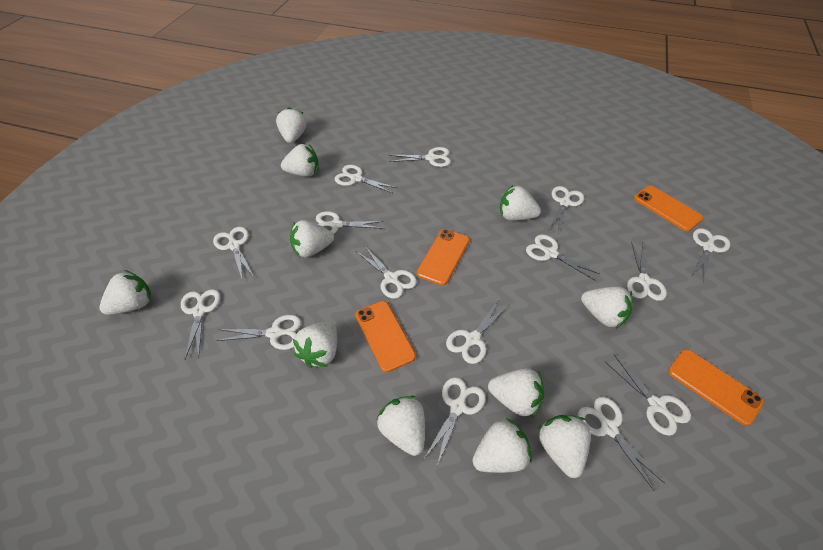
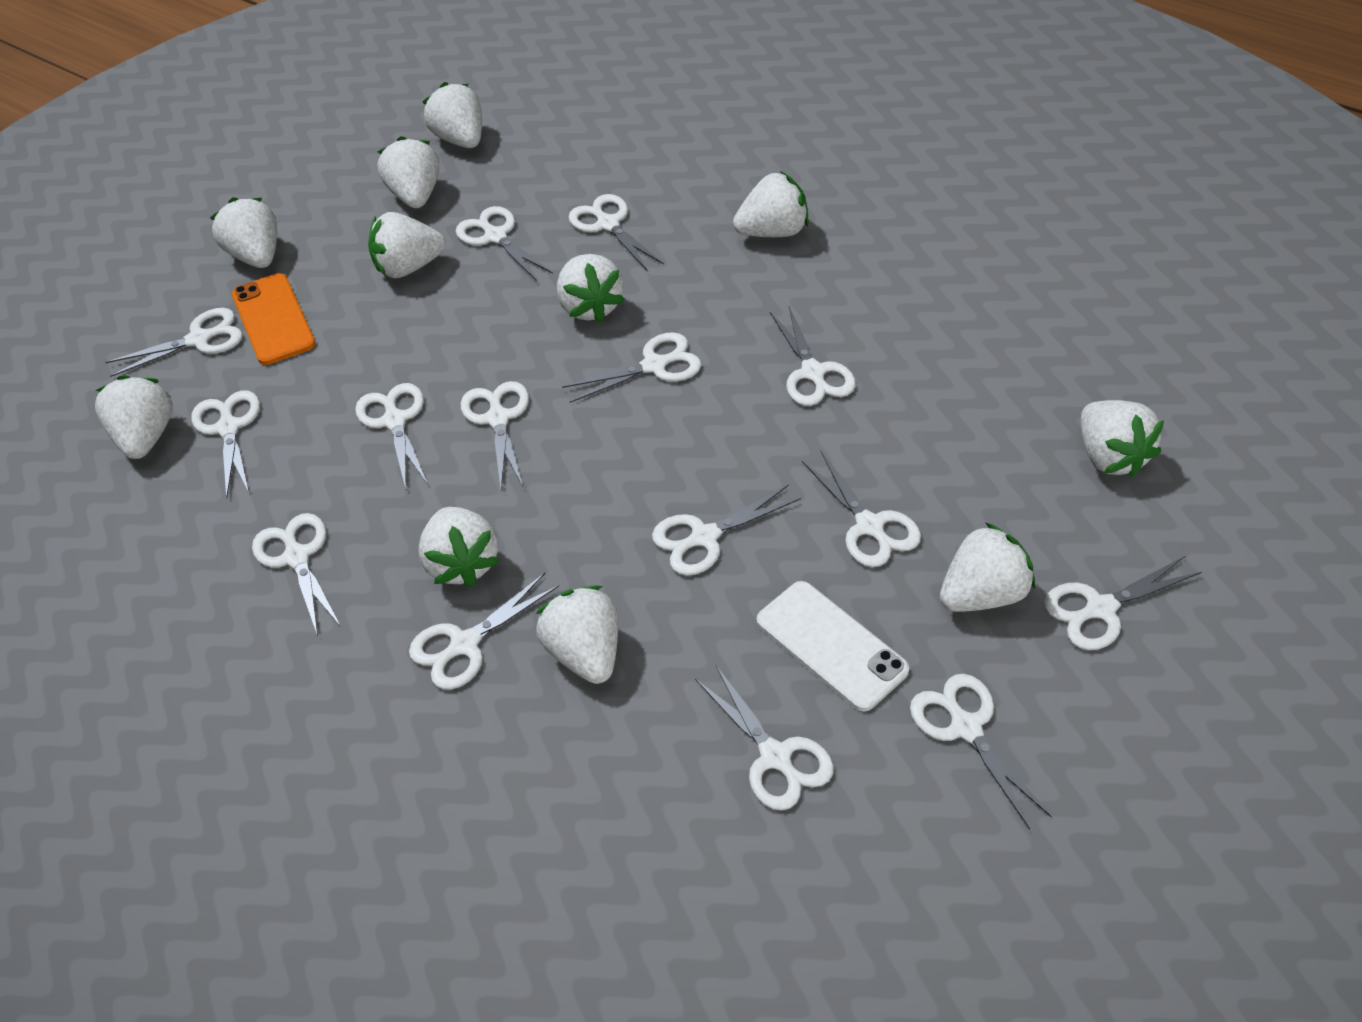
orange phone: [355,301,416,372] [417,229,470,285] [634,185,703,231] [668,349,764,426] = 4 -> [232,273,316,365] = 1
white phone: none = 0 -> [757,581,909,711] = 1

